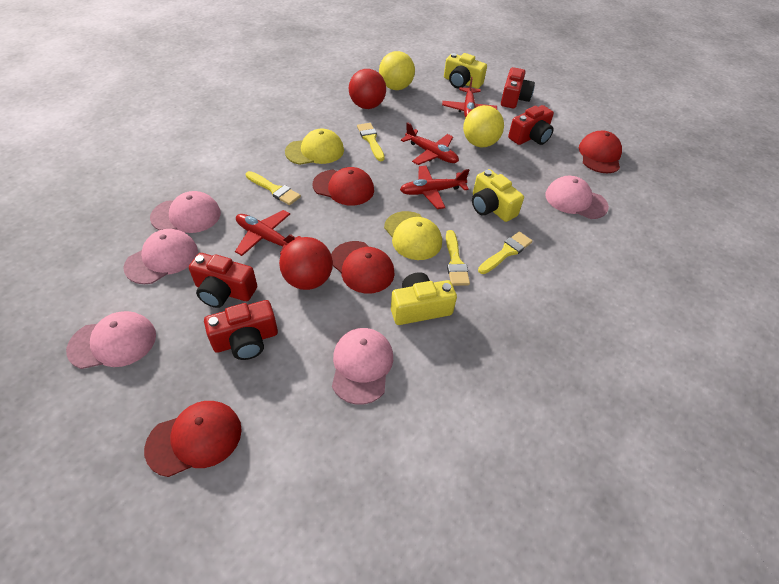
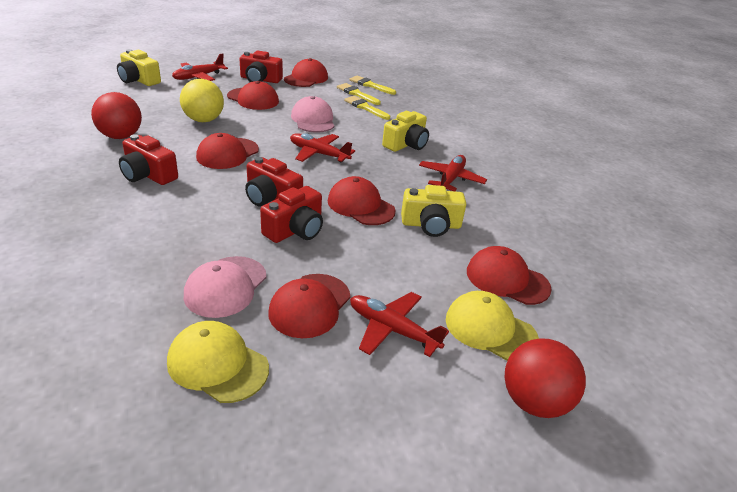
pink cap: [66,311,156,369] [123,229,198,284] [150,191,221,233] [332,328,393,405] [545,176,609,219] = 5 -> [184,256,267,318] [291,96,335,133] = 2
red cap: [144,401,242,477] [313,167,374,205] [331,241,395,294] [579,131,622,173] = 4 -> [196,133,259,169] [227,81,279,110] [268,274,350,338] [284,58,328,87] [328,176,395,225] [467,246,552,305] = 6
yellow ball: [379,51,415,90] [463,105,504,147] = 2 -> [180,79,224,122] = 1
yellow brush: [246,171,301,205] [357,123,385,161] [446,230,470,286] [478,232,533,274] = 4 -> [337,83,381,105] [344,96,390,120] [349,76,396,95] = 3

